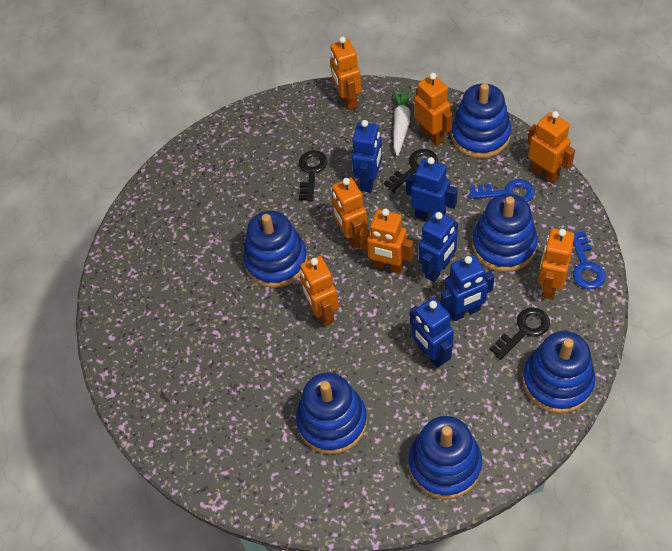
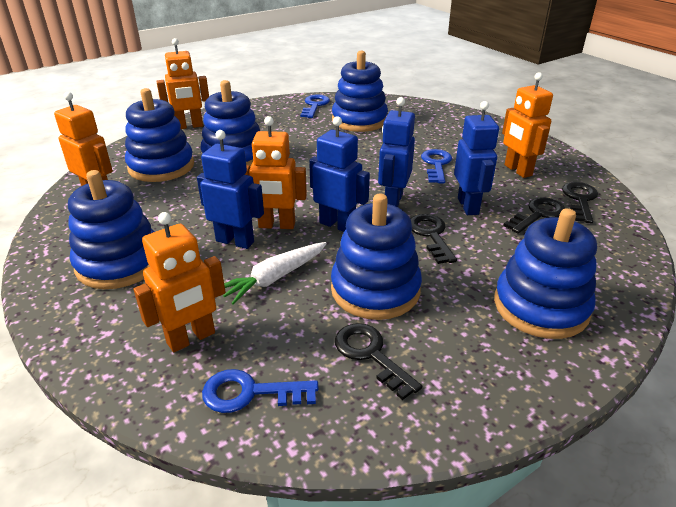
black key: [299,150,328,201] [384,149,438,192] [489,308,550,360] = 3 -> [335,323,422,400] [410,214,457,264] [503,197,565,234] [562,182,598,223] = 4
blue key: [469,179,535,202] [573,231,605,289] = 2 -> [202,369,318,413] [300,95,330,118] [421,149,452,184] = 3
blue robot: [352,120,382,192] [406,157,458,220] [410,298,454,368] [419,211,458,282] [440,255,494,322] = 5 -> [197,130,264,249] [309,116,370,232] [378,97,415,207] [454,101,499,215] = 4
orange robot: [300,256,339,326] [330,37,362,111] [331,178,368,249] [359,209,413,274] [414,73,453,146] [527,111,575,184] [538,228,575,300] = 7 -> [54,92,113,186] [133,212,225,352] [156,38,209,129] [244,116,307,229] [502,72,553,178] = 5

